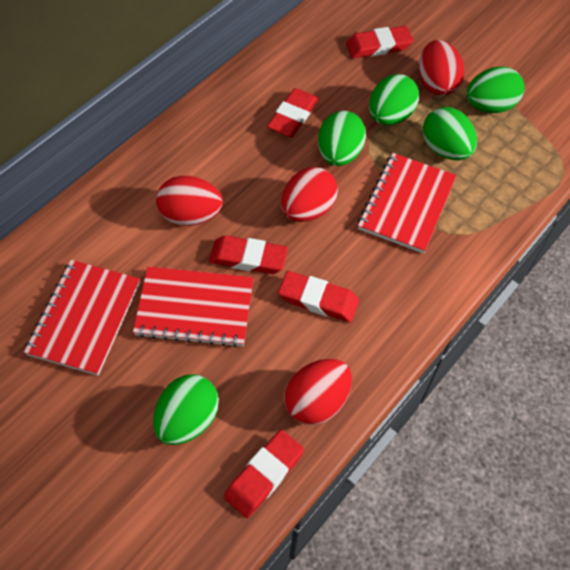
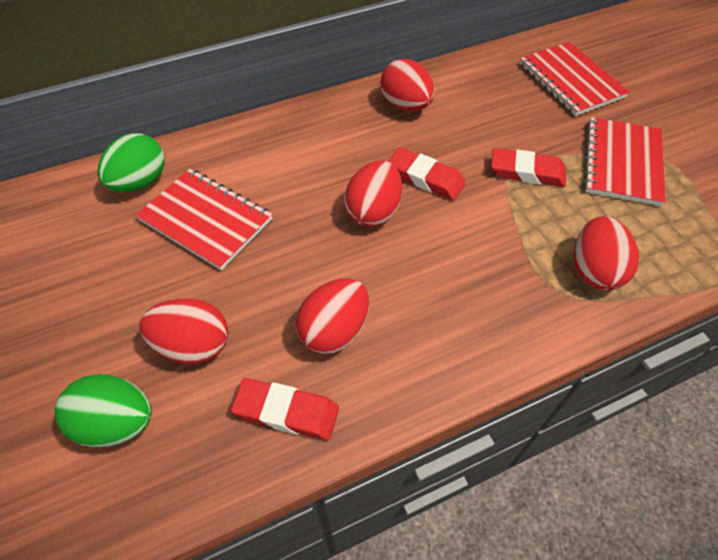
green egg: [153,374,219,445] [318,111,366,166] [369,74,419,125] [422,107,477,160] [467,67,525,113] = 5 -> [55,374,152,447] [97,134,165,192] = 2
red egg: [156,176,223,226] [281,167,338,222] [284,359,352,425] [419,40,464,95] = 4 -> [139,299,228,364] [296,278,369,354] [344,161,402,227] [380,59,435,111] [574,216,639,290] = 5
red eraser: [209,235,288,274] [224,430,304,518] [267,88,319,137] [278,271,359,322] [346,26,413,58] = 5 -> [231,378,339,440] [388,147,465,200] [491,148,566,187] = 3

